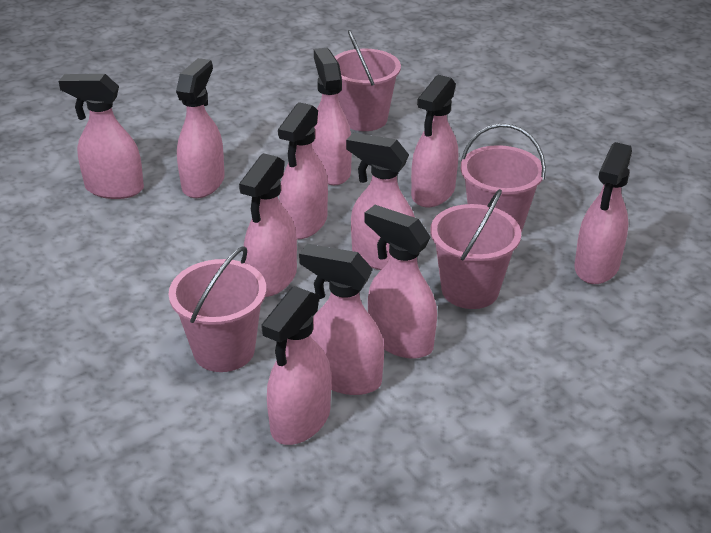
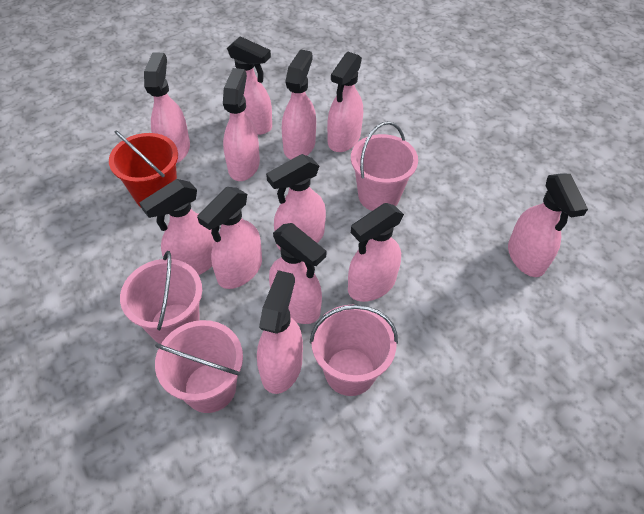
pink spray bottle: [59,74,144,199] [176,58,225,198] [239,153,297,297] [261,286,331,445] [278,102,328,239] [299,244,384,395] [311,48,352,185] [346,132,415,270] [364,205,437,359] [411,75,458,207] [574,142,632,284] = 11 -> [140,179,214,275] [144,52,190,164] [197,187,262,289] [223,68,260,181] [227,36,272,135] [257,270,303,394] [266,154,326,250] [269,223,326,324] [282,49,316,159] [327,52,363,152] [348,203,404,302] [508,173,588,277] = 12
red bucket: none = 0 -> [109,130,178,207] = 1

